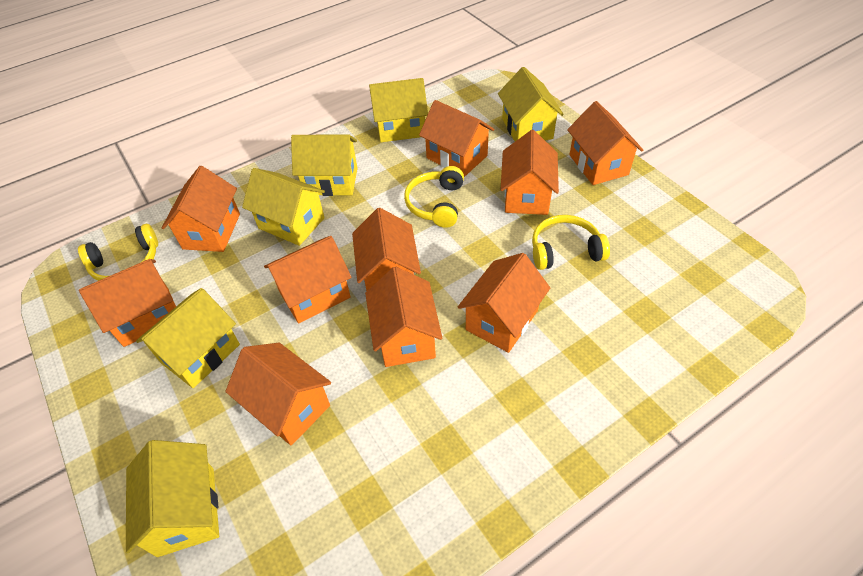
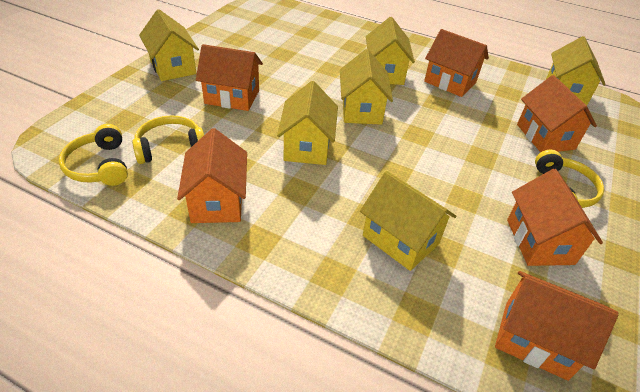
orange house: [79,259,176,347] [162,166,240,252] [225,343,331,446] [264,236,351,323] [352,208,421,291] [365,267,442,367] [419,100,494,177] [458,253,550,353] [500,130,559,215] [567,101,643,185] = 10 -> [177,128,247,223] [196,44,263,111] [424,29,489,97] [495,271,618,381] [507,169,603,266] [517,75,597,153] = 6

